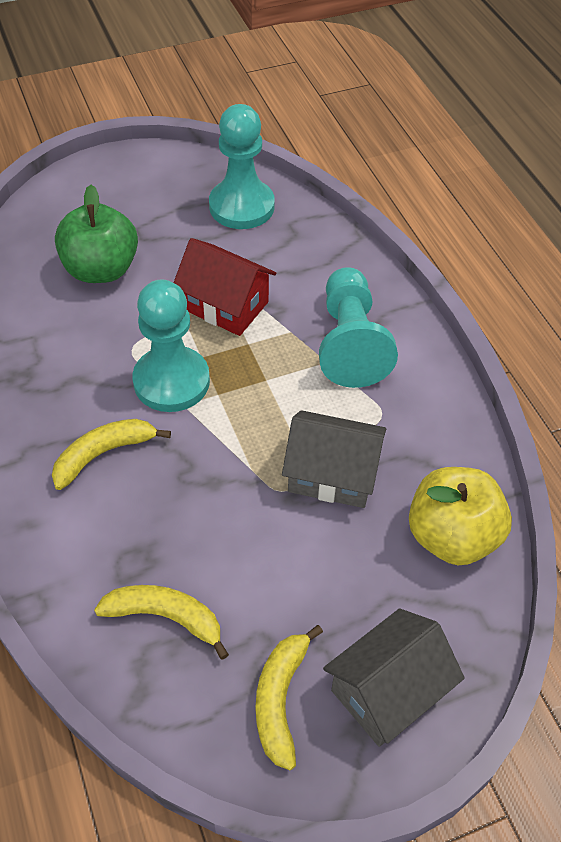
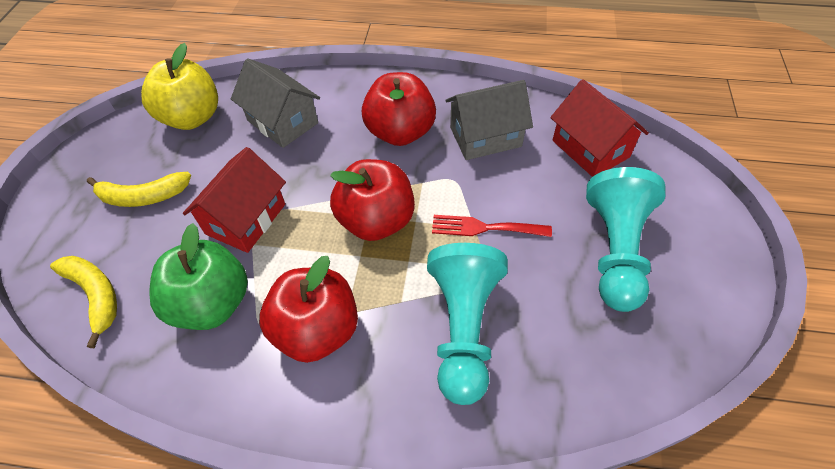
red apple: none = 0 -> [259,256,358,363] [330,159,415,241] [362,72,436,146] = 3
red fork: none = 0 -> [432,215,552,237] = 1
red house: [174,238,276,336] = 1 -> [183,147,286,253] [550,79,649,177] = 2
turquoise pawn: [132,280,210,412] [209,104,275,229] [319,267,398,388] = 3 -> [427,243,508,405] [586,167,666,312] = 2
yellow banana: [52,419,171,490] [94,585,229,660] [256,625,323,770] = 3 -> [50,256,117,348] [87,172,191,207] = 2

